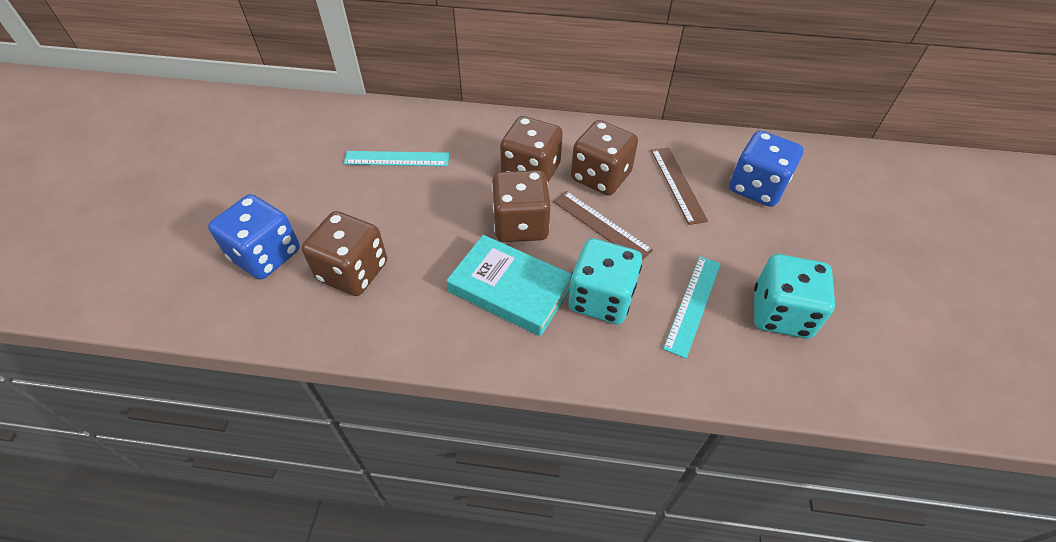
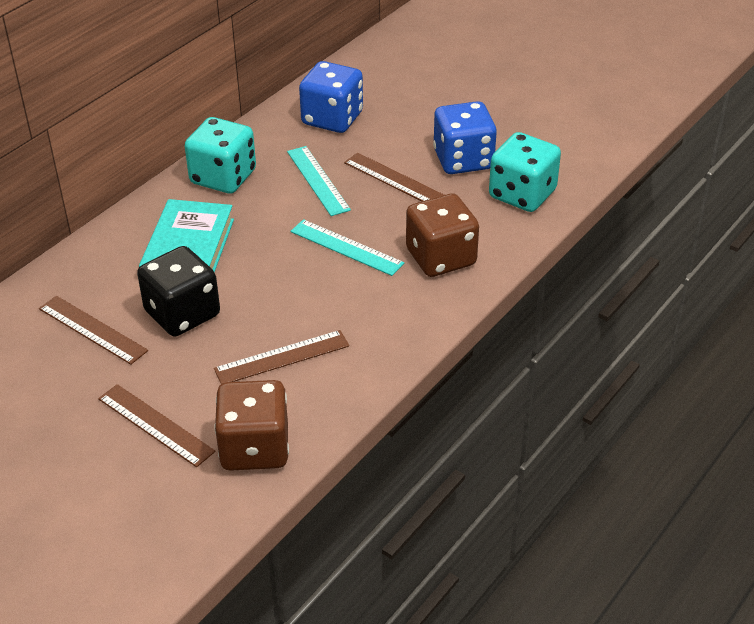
black dice: none = 0 -> [137,246,220,337] = 1
brown dice: [302,211,387,296] [492,170,551,242] [500,116,563,183] [571,120,638,196] = 4 -> [214,380,289,471] [406,194,479,277] = 2
brown ruler: [553,191,653,260] [651,147,708,225] = 2 -> [39,296,148,365] [98,384,215,467] [214,330,349,384] [344,153,444,201] = 4

